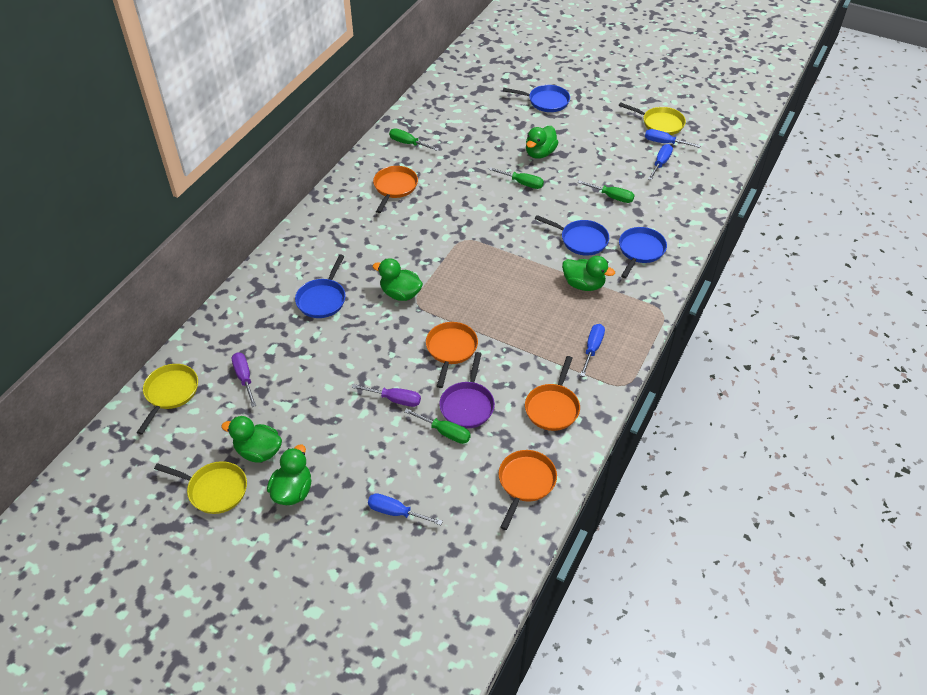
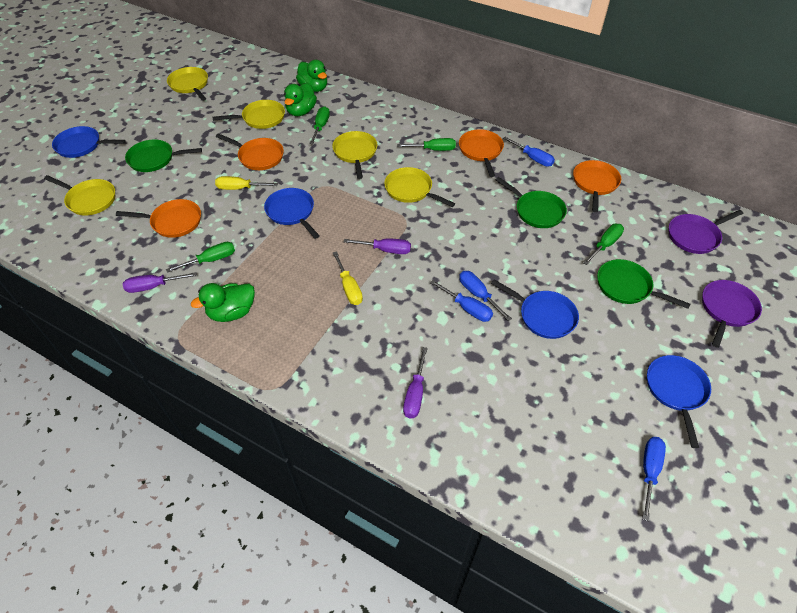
green duck: [221,416,282,463] [267,445,311,505] [372,258,423,301] [526,126,559,159] [562,256,615,291] = 5 -> [191,283,255,322] [284,83,317,116] [296,60,327,92] = 3
green pan: none = 0 -> [125,139,202,172] [496,177,567,228] [597,259,690,309] = 3
purple pan: [439,352,495,428] = 1 -> [669,210,743,254] [702,280,762,348] = 2
purple screwdriver: [232,352,256,407] [352,384,421,407] = 2 -> [123,272,197,293] [344,238,411,254] [403,347,428,418] = 3
yellow pan: [137,364,198,434] [154,461,247,514] [618,102,686,135] = 3 -> [44,175,115,215] [167,67,208,101] [212,100,285,129] [332,131,377,179] [384,167,455,207] = 5
yellow screwdriver: none = 0 -> [215,176,278,190] [333,251,363,305] = 2

